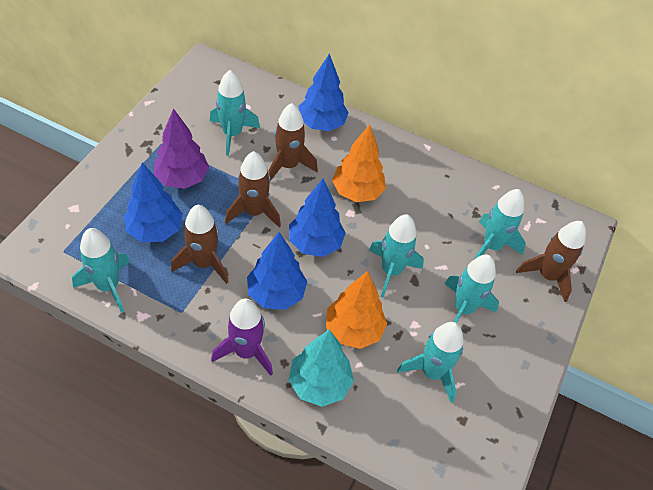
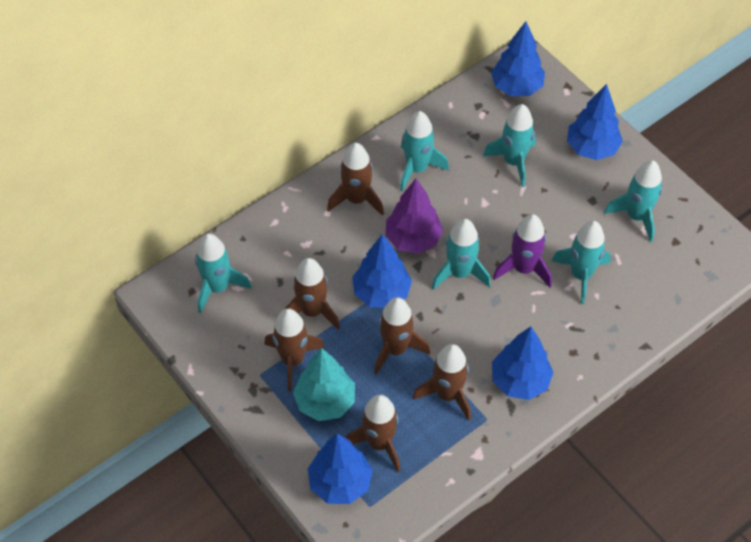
blue tree: [124,163,183,242] [247,232,307,310] [289,179,346,257] [299,54,349,131] = 4 -> [308,433,372,504] [352,234,412,308] [491,21,545,96] [492,327,554,400] [567,84,623,160] = 5
brown rocket: [171,205,228,284] [225,151,281,228] [268,103,318,181] [516,221,586,302] = 4 -> [264,308,325,391] [285,258,340,330] [327,143,384,216] [345,394,400,472] [374,297,430,375] [413,344,471,421] = 6
orange tree: [326,271,387,349] [332,124,386,202] = 2 -> none = 0

